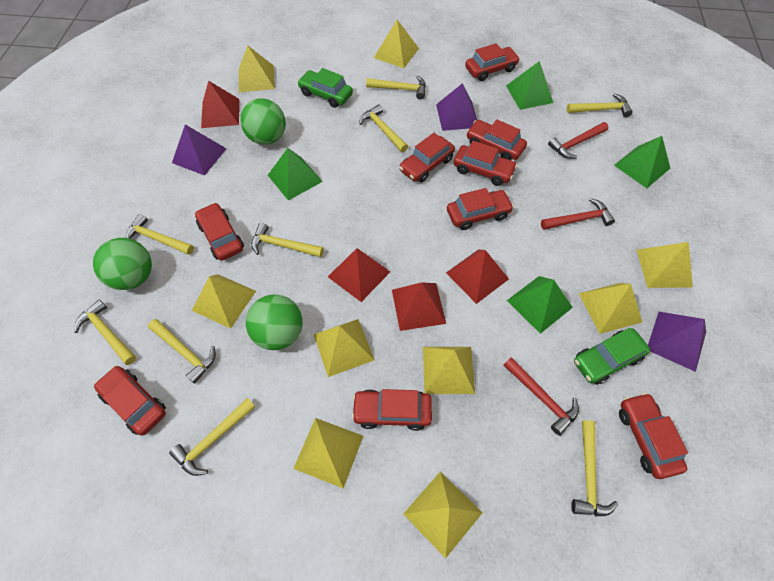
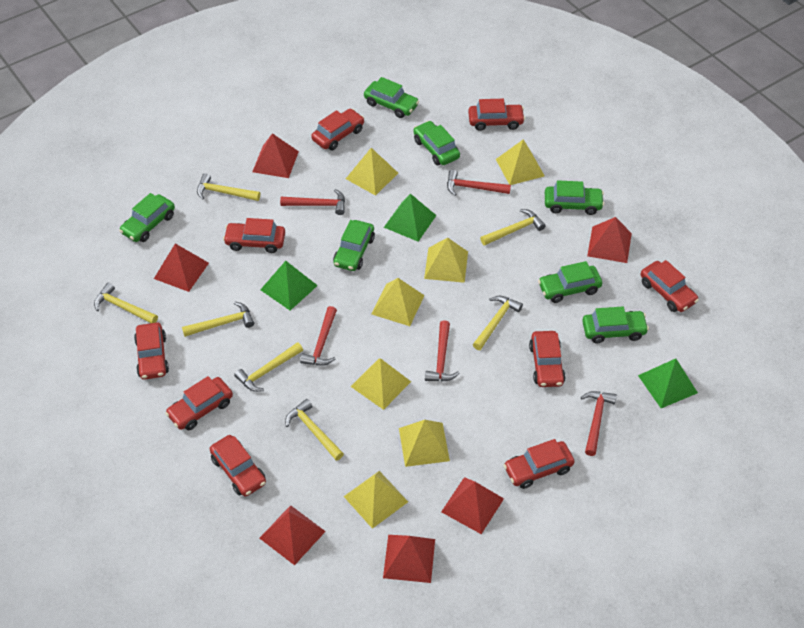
green ball: [93,238,152,290] [240,98,286,145] [246,295,303,350] = 3 -> none = 0
green car: [297,68,353,108] [574,328,650,385] = 2 -> [119,193,175,242] [333,220,375,271] [364,77,419,118] [414,121,460,165] [538,261,602,303] [545,180,604,215] [582,307,649,343] = 7
green pyramid: [268,148,323,201] [506,61,553,110] [507,276,573,334] [614,136,670,188] = 4 -> [260,261,318,310] [384,194,437,242] [638,358,698,408] = 3
purple pyramid: [172,124,227,176] [436,83,477,131] [648,312,706,372] = 3 -> none = 0
red hammer: [503,357,579,436] [541,198,615,230] [548,122,608,159] = 3 -> [280,189,345,215] [300,306,337,366] [425,320,460,381] [447,170,511,196] [581,391,617,456] = 5
red pyramid: [201,81,239,128] [328,248,390,302] [392,282,446,331] [446,250,509,304] = 4 -> [154,244,209,292] [252,133,299,178] [259,505,326,565] [383,535,435,583] [441,477,504,534] [587,217,632,263] = 6
yellow hammer: [74,299,136,365] [125,214,194,255] [148,319,216,384] [169,398,256,476] [251,223,324,257] [359,104,408,152] [366,76,426,99] [567,94,633,117] [571,420,618,516] = 9 -> [94,283,158,323] [182,301,254,337] [197,173,260,201] [234,342,303,392] [285,399,344,461] [473,296,523,350] [480,209,546,246] = 7
yellow pyramid: [192,274,256,329] [239,45,275,92] [293,418,363,489] [313,319,374,377] [374,20,419,68] [403,472,483,558] [423,347,475,394] [579,283,642,334] [637,242,693,288] = 9 -> [343,471,408,529] [346,148,398,196] [351,358,411,410] [372,278,425,326] [399,420,450,467] [424,238,468,283] [496,139,545,185] = 7

